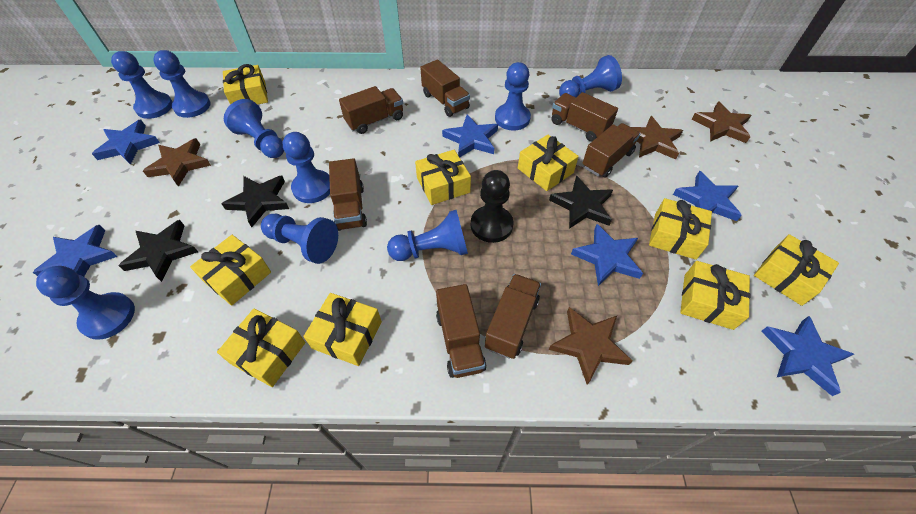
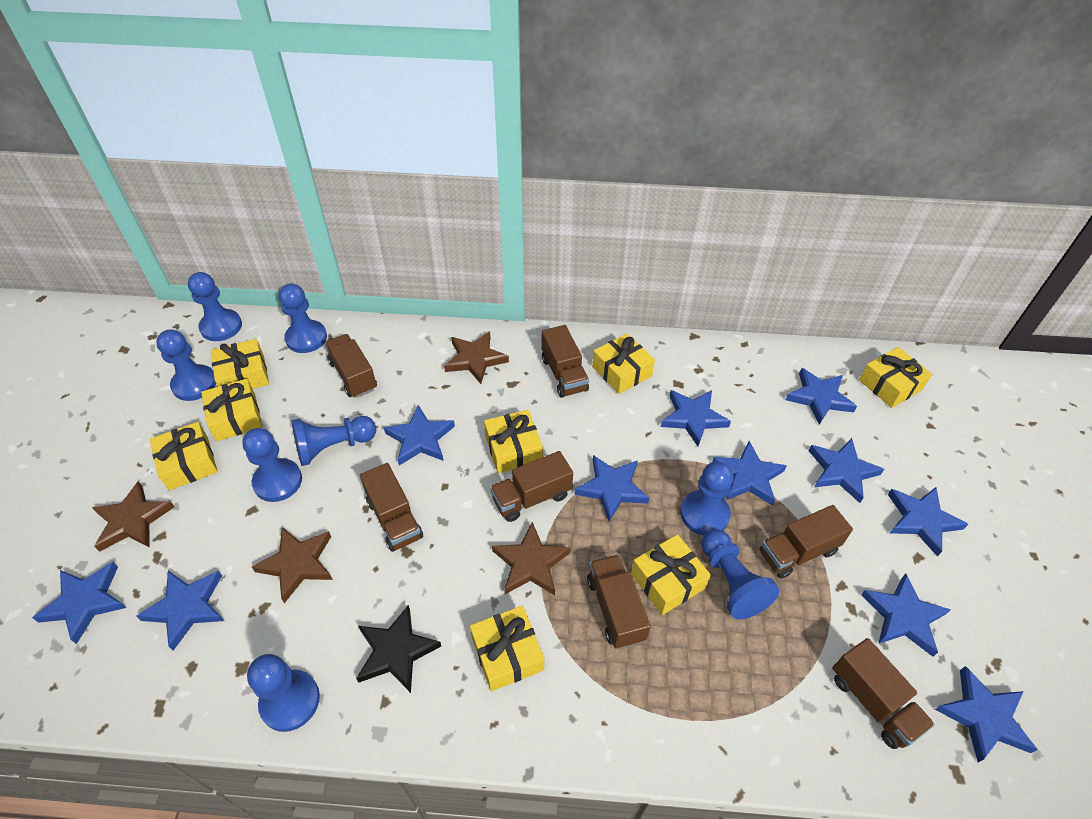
black pawn: [471,170,513,243] = 1 -> none = 0
black star: [118,220,198,282] [222,175,289,227] [549,175,613,229] = 3 -> [356,605,441,693] = 1
blue pawn: [36,266,135,340] [111,51,173,119] [153,50,211,118] [224,99,284,158] [261,214,338,264] [283,132,330,203] [387,210,468,261] [495,62,531,130] [559,55,622,97] = 9 -> [156,329,216,401] [188,272,242,341] [242,428,302,502] [247,654,320,732] [279,283,327,353] [292,416,376,466] [680,462,733,535] [701,529,780,619] = 8
blue star: [33,225,118,276] [92,120,160,165] [442,114,498,157] [571,224,643,286] [673,171,742,221] [761,316,854,396] = 6 -> [32,562,126,644] [136,571,224,651] [384,405,455,465] [574,455,650,522] [661,390,731,447] [712,441,787,506] [785,368,857,425] [809,438,884,503] [861,574,951,657] [888,487,968,556] [935,666,1038,762] = 11
yellow gift: [190,235,271,306] [217,308,305,387] [223,64,268,105] [303,293,382,366] [415,150,471,205] [518,135,579,191] [649,198,712,260] [680,261,750,330] [754,234,839,306] = 9 -> [150,422,218,490] [201,379,263,441] [211,339,269,389] [470,606,544,691] [484,410,543,473] [592,333,655,394] [631,534,711,615] [859,347,932,408] = 8

